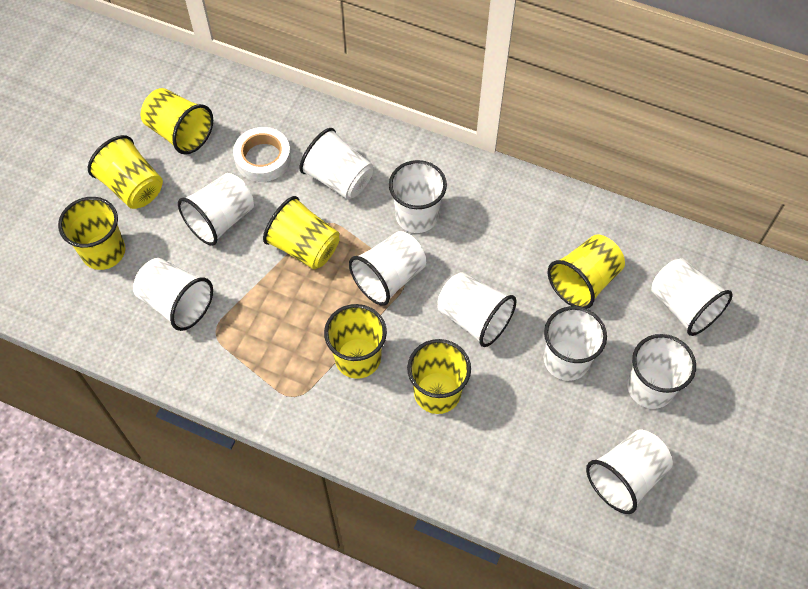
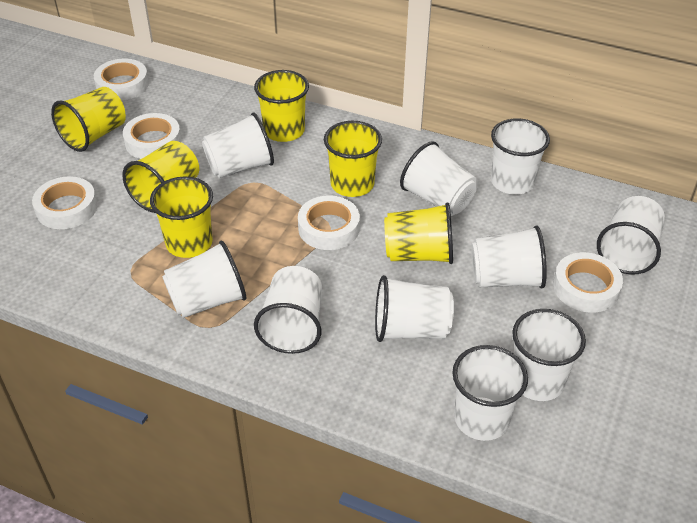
white tape: [233,127,291,182] = 1 -> [32,176,98,229] [94,59,149,100] [123,113,181,159] [298,195,360,250] [553,252,623,313] = 5
yellow cup: [58,197,125,270] [88,135,163,209] [141,88,213,155] [263,196,340,270] [324,304,387,379] [407,339,471,414] [548,235,625,309] = 7 -> [51,87,126,152] [122,141,199,213] [150,176,213,258] [254,70,309,142] [324,121,382,197] [384,202,453,264] = 6

